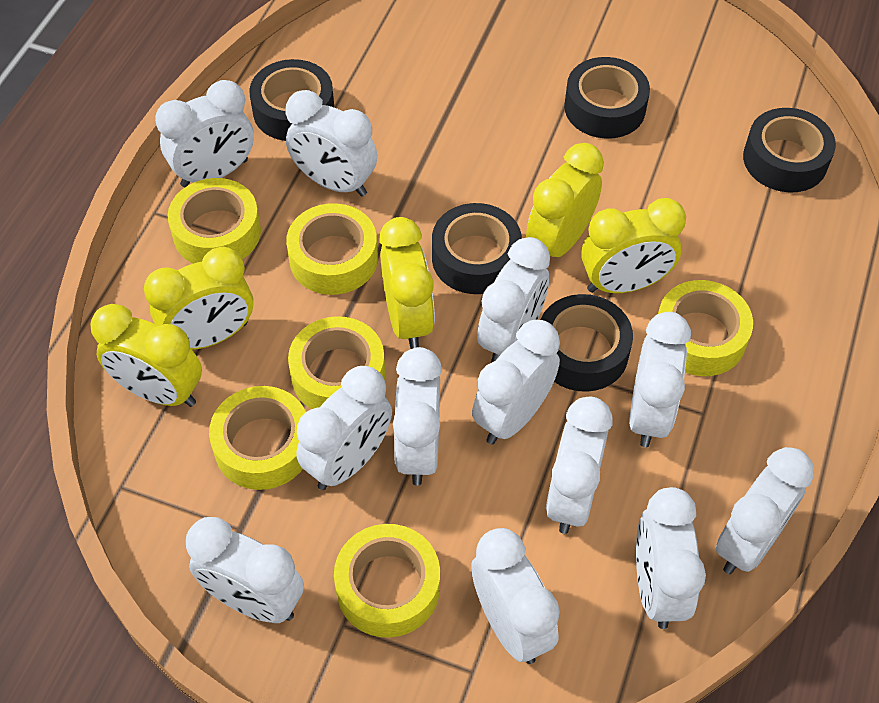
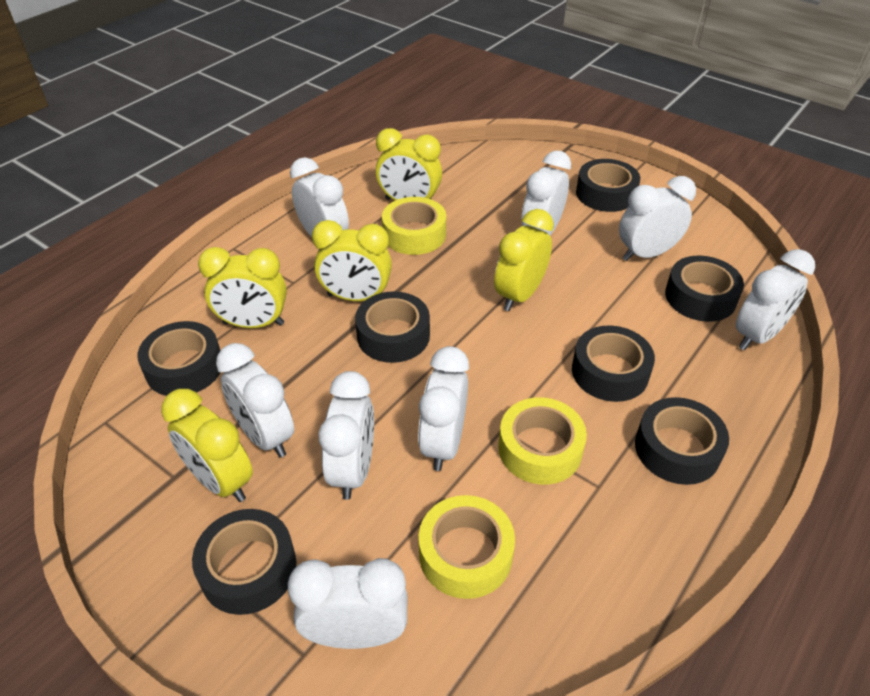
black tape: [249,59,334,141] [432,203,522,294] [540,294,633,392] [564,57,650,139] [743,108,836,192] = 5 -> [137,321,221,396] [192,509,296,615] [355,291,430,363] [572,326,655,402] [576,159,640,212] [635,397,729,485] [665,256,744,322] = 7
white clock: [155,80,254,187] [186,517,304,623] [286,90,377,197] [296,366,392,490] [393,347,442,486] [471,528,560,664] [472,320,560,444] [477,237,550,363] [546,397,612,534] [629,312,691,447] [636,487,706,629] [716,447,814,574] = 12 -> [216,343,294,458] [288,558,407,649] [290,157,349,237] [318,371,374,500] [418,346,469,471] [522,151,571,235] [619,176,696,261] [736,249,815,350] = 8
yellow tape: [168,178,261,264] [209,386,306,490] [286,203,378,295] [288,316,385,409] [334,524,440,638] [658,280,753,376] = 6 -> [382,197,446,255] [419,495,515,599] [498,397,587,485] = 3

